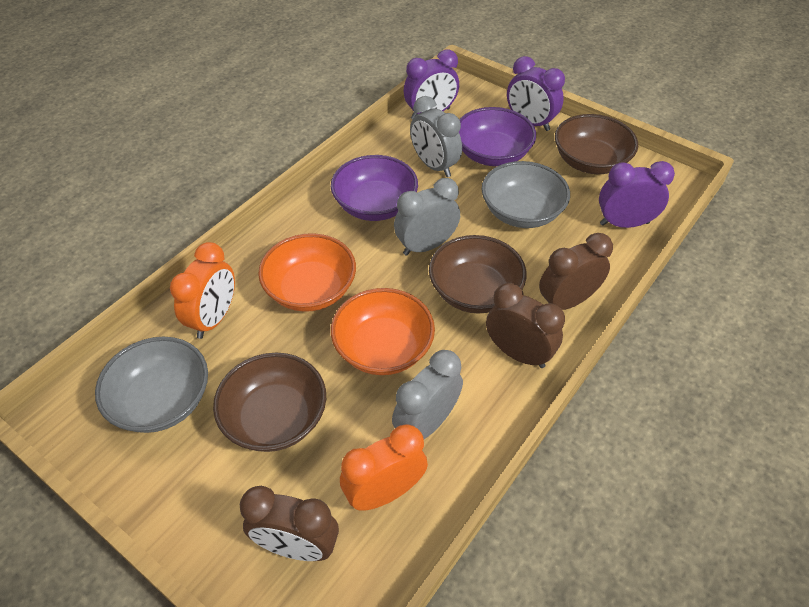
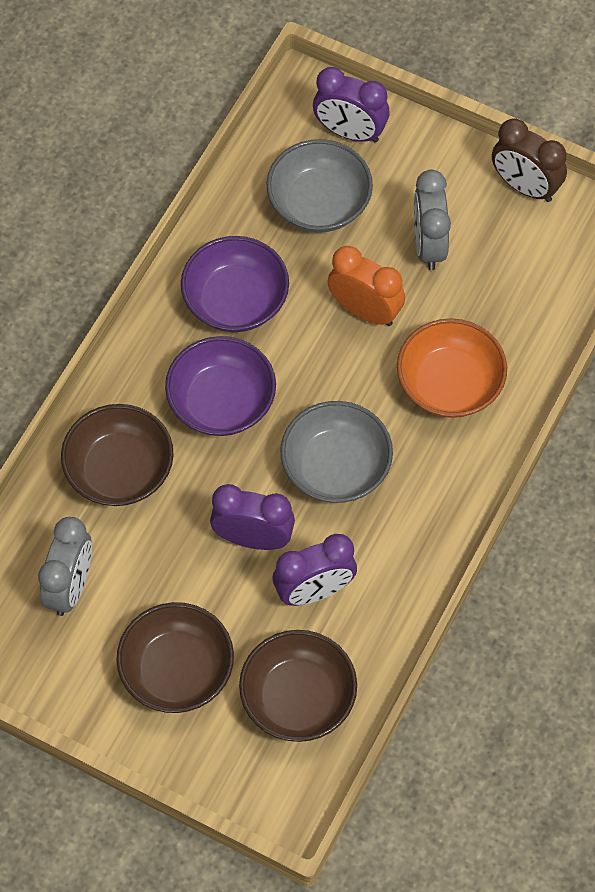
brown clock: [240,486,339,561] [486,283,565,368] [539,233,613,310] = 3 -> [492,118,567,202] = 1
grey clock: [392,350,463,439] [394,178,460,256] [410,96,462,177] = 3 -> [38,517,92,616] [414,170,451,270] = 2
orange bowl: [258,233,356,312] [331,288,435,375] = 2 -> [397,318,507,418] = 1
orange clock: [170,242,235,339] [340,425,428,511] = 2 -> [328,246,405,326] = 1

